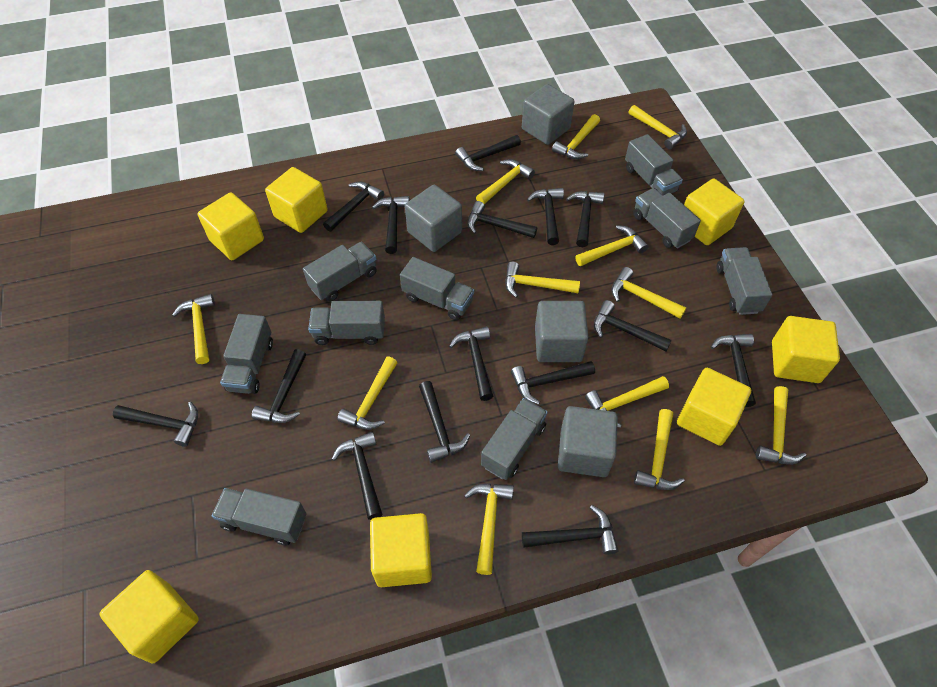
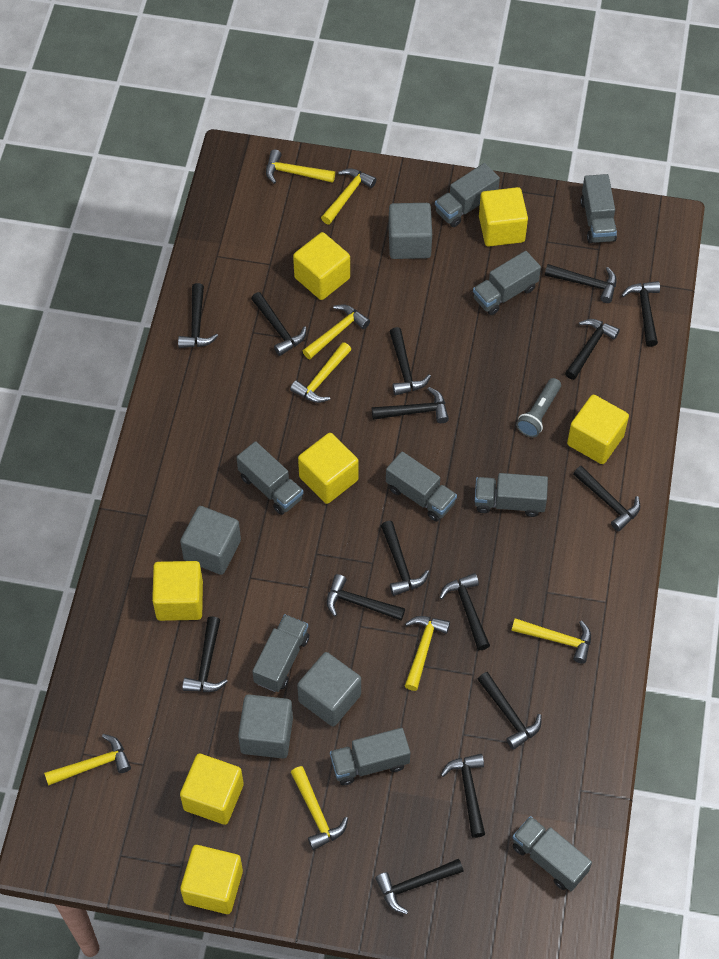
grey flashlight: none = 0 -> [516,378,561,437] = 1
yellow hammer: [172,294,215,364] [337,357,398,430] [464,483,514,575] [476,159,535,204] [505,262,580,298] [552,114,600,159] [575,225,649,266] [585,376,669,428] [611,267,686,319] [629,105,687,149] [634,409,685,490] [756,386,806,465] = 12 -> [44,734,131,786] [266,150,335,184] [290,342,352,403] [291,766,348,850] [303,304,370,359] [321,168,377,224] [405,616,450,691] [511,618,591,664] = 8

